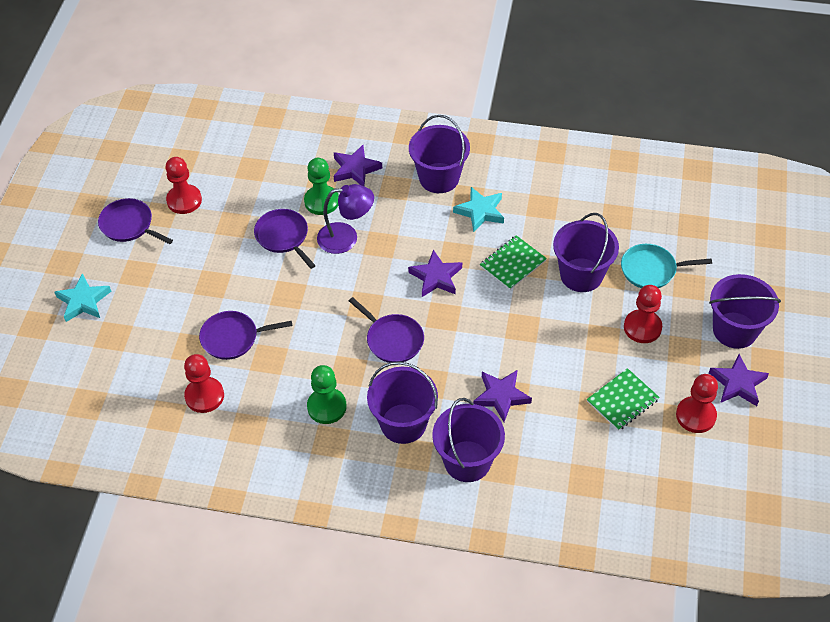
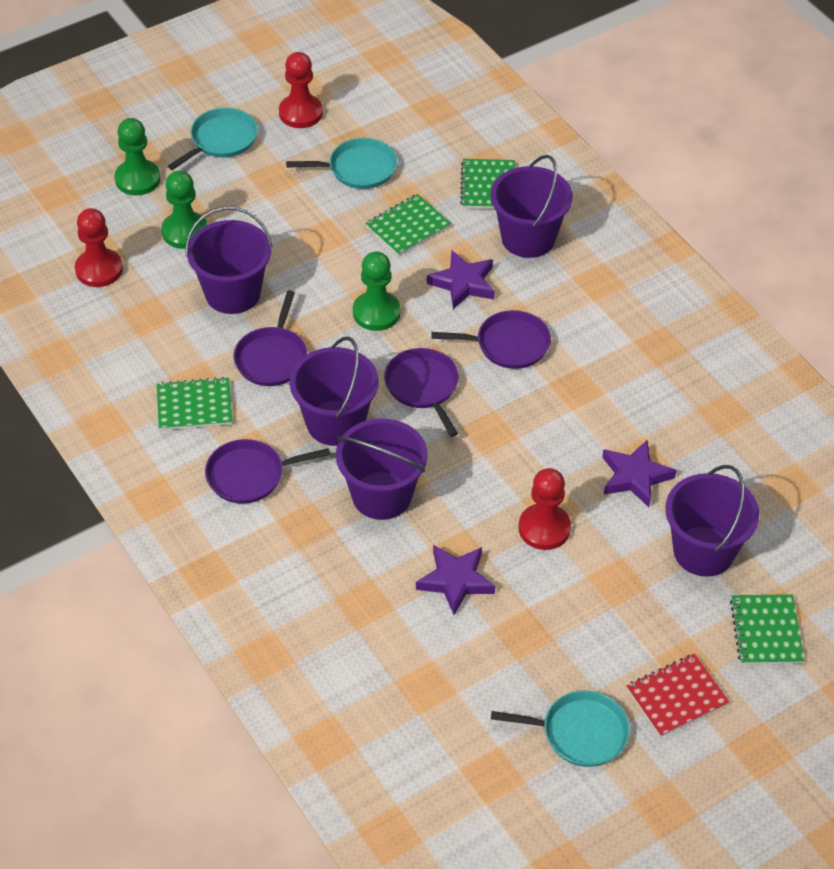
green notebook: [480,235,547,290] [587,368,660,431] = 2 -> [157,377,232,430] [365,194,451,256] [460,159,515,209] [730,594,804,664] = 4
green pawn: [304,158,339,215] [307,365,347,424] = 2 -> [115,118,161,195] [161,171,208,249] [353,251,401,331] = 3
purple lamp: [317,184,374,254] = 1 -> none = 0
purple star: [334,145,382,186] [408,250,462,297] [473,370,532,422] [709,354,769,406] = 4 -> [416,545,495,615] [427,251,495,309] [602,440,677,507] = 3
red notebook: none = 0 -> [626,654,729,737] = 1
red pawn: [165,157,202,214] [184,354,224,413] [624,285,662,343] [676,374,718,433] = 4 -> [75,208,123,287] [279,52,323,128] [519,468,571,550] = 3
turquoise pan: [621,244,712,288] = 1 -> [168,108,258,170] [286,138,397,189] [491,691,630,767] = 3
turquoise star: [54,273,111,322] [453,187,504,232] = 2 -> none = 0

